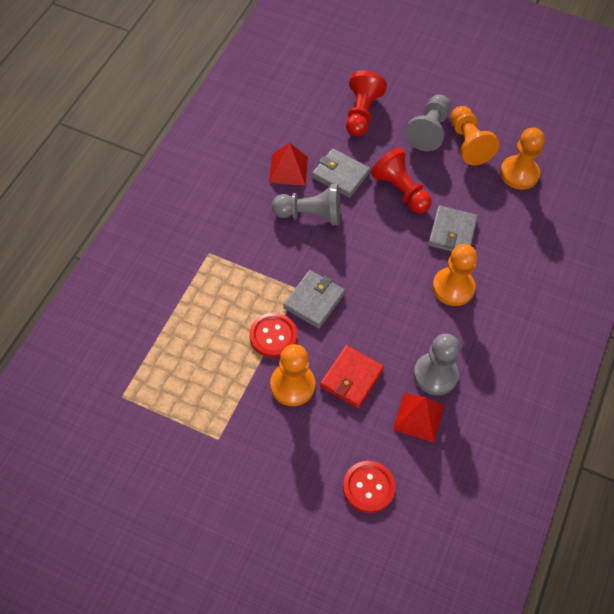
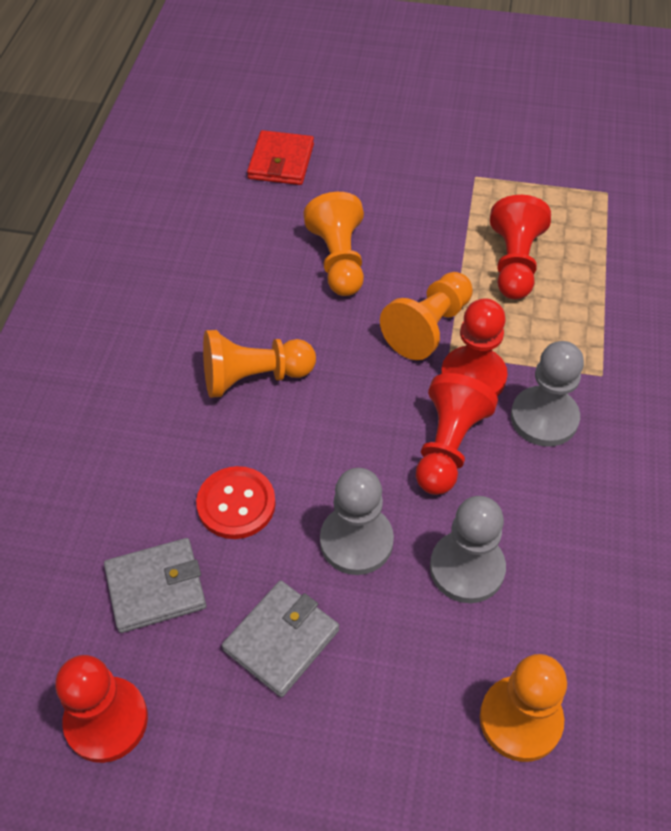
grey wallet: [283,270,345,329] [312,149,370,198] [428,205,478,252] = 3 -> [104,538,206,633] [222,580,339,697] = 2
red button: [249,313,297,358] [343,461,395,513] = 2 -> [196,466,276,539] = 1
red pawn: [346,71,387,136] [371,147,432,213] = 2 -> [56,655,148,763] [416,373,498,495] [441,298,508,396] [490,195,551,299] = 4
red pyramid: [269,143,308,186] [393,393,444,443] = 2 -> none = 0

